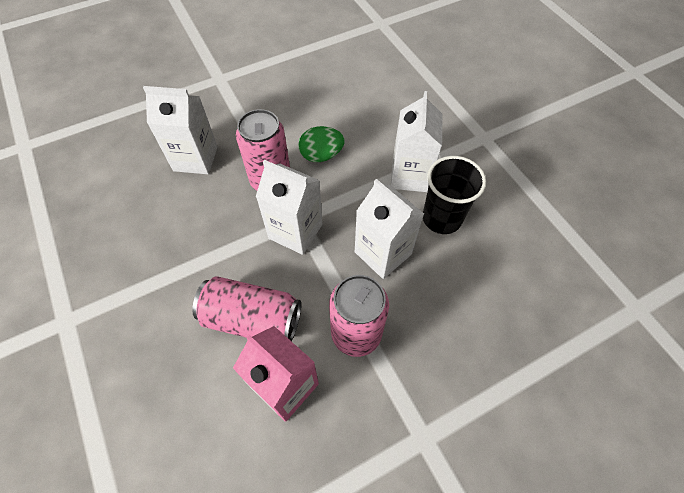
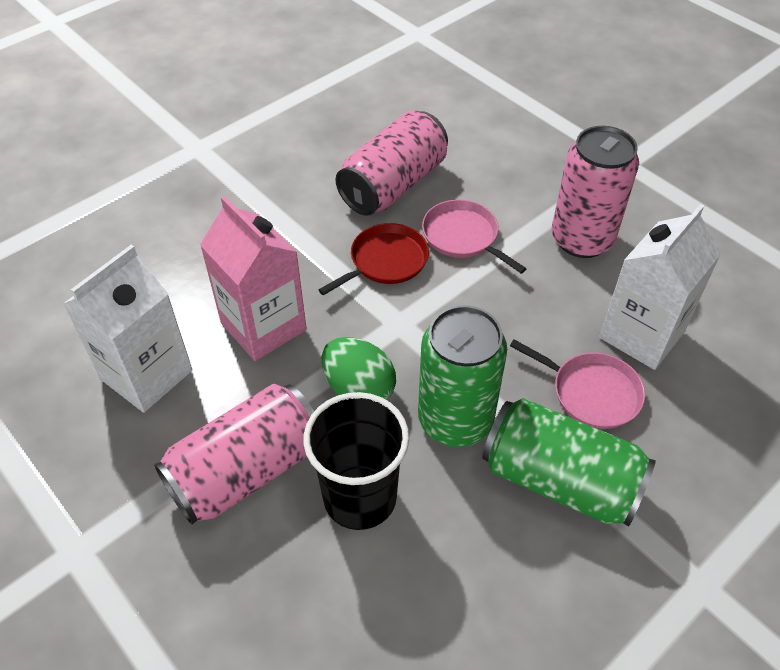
green can: none = 0 -> [418,305,507,447] [482,398,656,527] = 2
pink pan: none = 0 -> [422,200,527,274] [510,339,645,429] = 2
red pan: none = 0 -> [319,223,429,295] = 1
white carton: [143,86,218,174] [256,160,323,255] [355,179,424,279] [391,91,443,192] = 4 -> [63,245,192,413] [599,204,721,370] = 2

